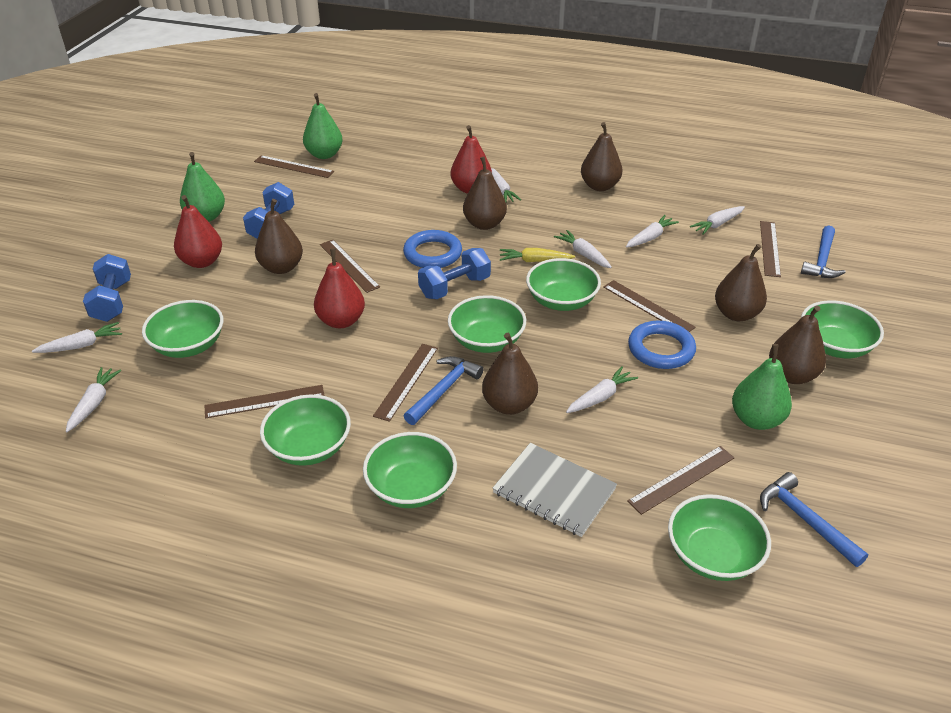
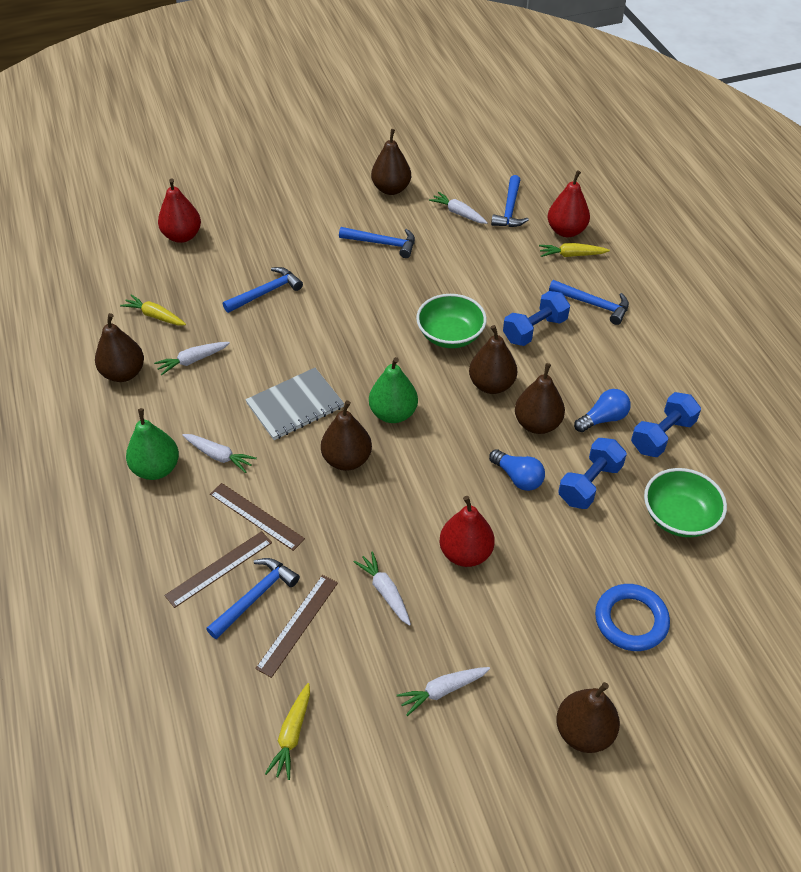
blue hammer: [404,356,483,425] [760,472,868,567] [801,225,846,278] = 3 -> [206,558,300,640] [223,267,303,313] [339,227,415,258] [491,175,529,227] [549,280,629,325] = 5
blue light bulb: none = 0 -> [489,449,545,491] [574,389,631,432] = 2
blue ring: [403,230,462,268] [628,321,696,369] = 2 -> [595,584,670,651] = 1
brown ruler: [204,385,324,418] [254,155,334,178] [320,240,380,293] [373,344,438,422] [603,280,695,332] [627,446,734,515] [760,221,781,277] = 7 -> [164,531,272,608] [210,483,305,551] [255,575,338,678] = 3
green bowl: [142,300,223,358] [260,394,351,466] [363,432,457,508] [448,295,526,353] [526,258,601,311] [668,494,771,581] [801,300,884,358] = 7 -> [416,294,487,348] [644,468,727,537] = 2
green pear: [180,152,225,222] [303,93,343,159] [732,344,792,430] = 3 -> [126,408,179,480] [369,357,418,423] = 2
white carrot: [32,322,122,353] [66,367,122,432] [491,168,521,202] [554,230,612,268] [566,366,638,413] [626,215,679,248] [690,206,745,235] = 7 -> [154,342,230,376] [182,434,257,473] [354,551,411,626] [397,667,490,716] [429,192,488,224] = 5
yellow carrot: [500,248,575,262] = 1 -> [120,295,186,325] [265,683,310,780] [539,243,610,257] = 3

